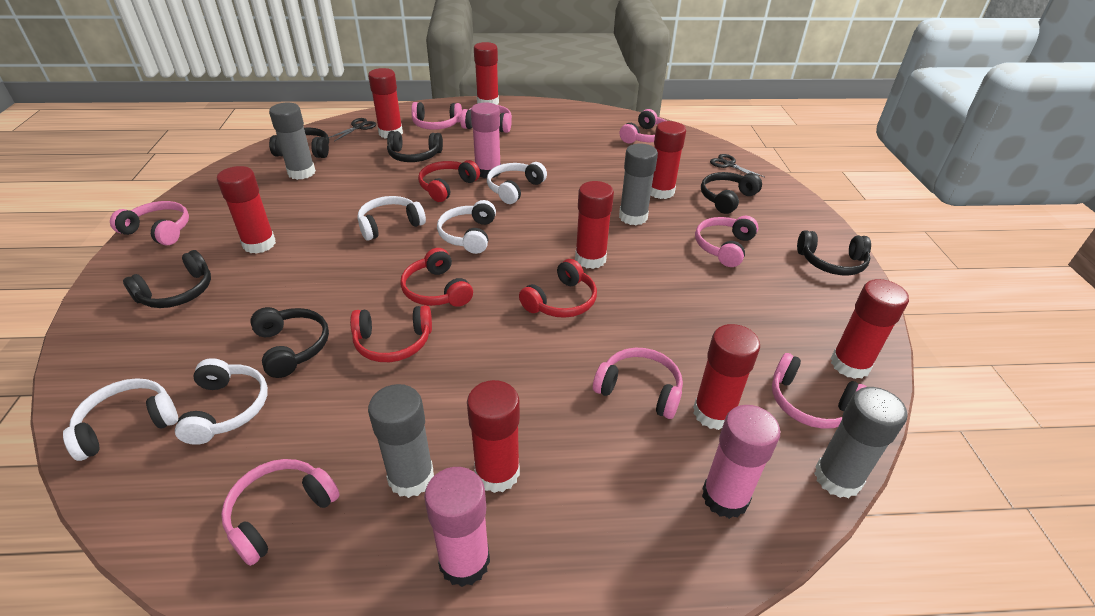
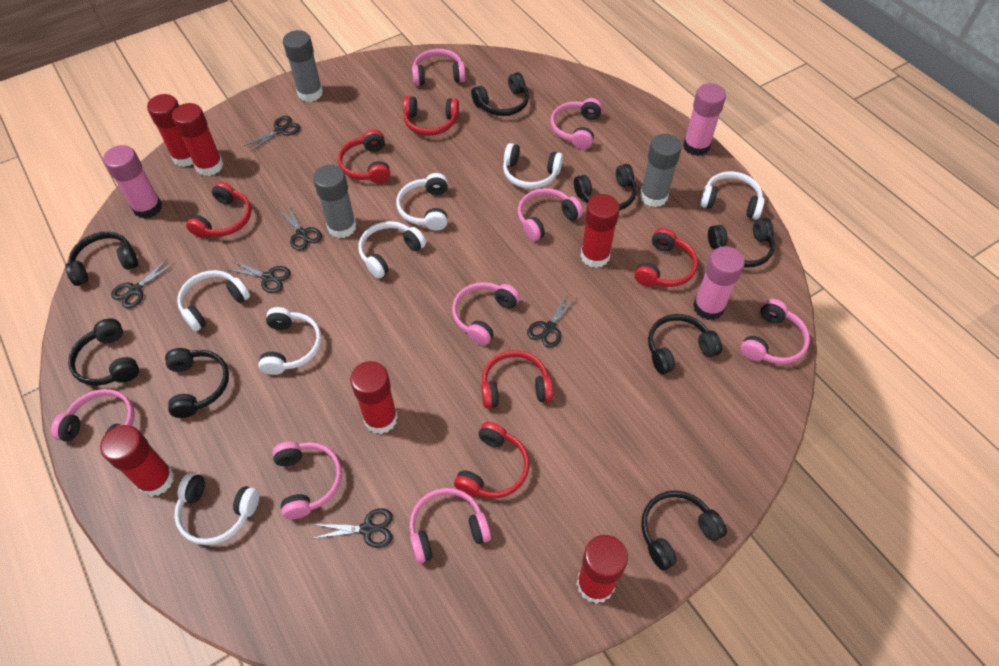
black headphones: [123,250,211,308] [250,307,329,378] [269,128,329,158] [387,131,443,162] [701,172,762,214] [797,230,871,276] = 6 -> [65,232,138,286] [68,318,139,386] [165,348,229,418] [471,72,529,116] [574,164,637,210] [641,490,727,570] [648,314,722,374] [708,218,775,267] = 8
black scissors: [329,118,376,141] [710,154,764,177] = 2 -> [111,258,175,308] [226,260,291,293] [244,116,300,152] [278,204,322,251] [312,508,393,548] [527,293,576,348] = 6
grey glue stick: [269,103,316,180] [368,384,434,498] [619,143,658,225] [814,387,907,498] = 4 -> [283,30,323,102] [313,165,356,238] [640,134,682,207] = 3
red glue stick: [217,166,276,254] [368,68,403,138] [467,380,520,493] [474,42,499,105] [575,181,614,269] [651,121,686,199] [693,324,760,430] [831,279,909,379] = 8 -> [100,425,174,497] [147,94,194,167] [172,103,224,176] [350,361,398,434] [576,535,628,604] [580,194,620,268] = 6
red headphones: [350,305,432,362] [400,248,473,307] [418,160,480,202] [519,259,597,318] = 4 -> [186,182,251,238] [338,130,390,183] [403,96,459,136] [454,422,529,498] [481,351,553,408] [635,228,698,287] = 6
white headphones: [63,378,178,461] [175,358,268,445] [357,196,426,241] [437,200,496,254] [487,162,547,204] = 5 -> [174,473,259,545] [177,270,250,332] [258,307,321,375] [359,221,426,279] [396,173,448,231] [503,143,563,189] [700,171,765,220] = 7

